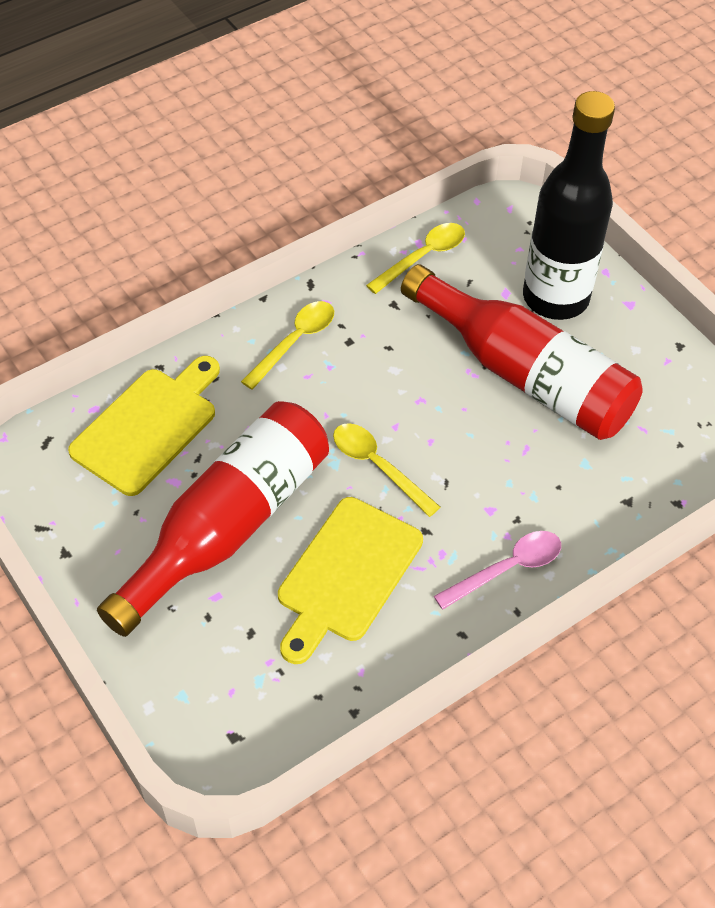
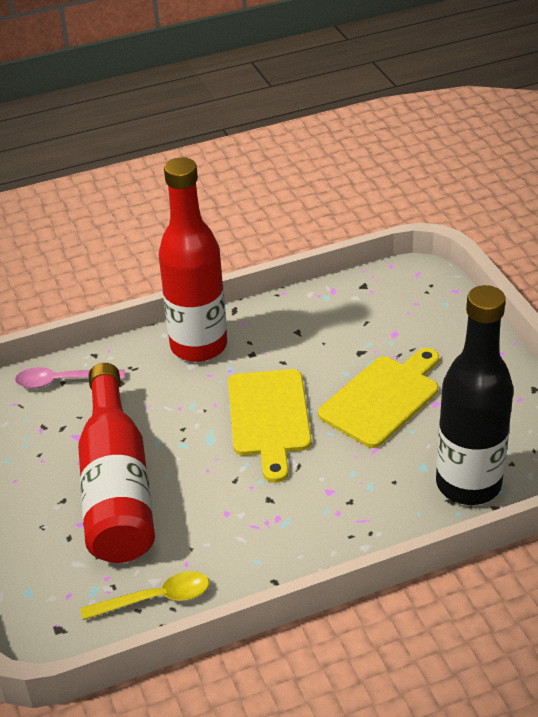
yellow spoon: [241,301,334,390] [333,423,440,517] [366,223,465,294] = 3 -> [80,571,209,620] = 1

